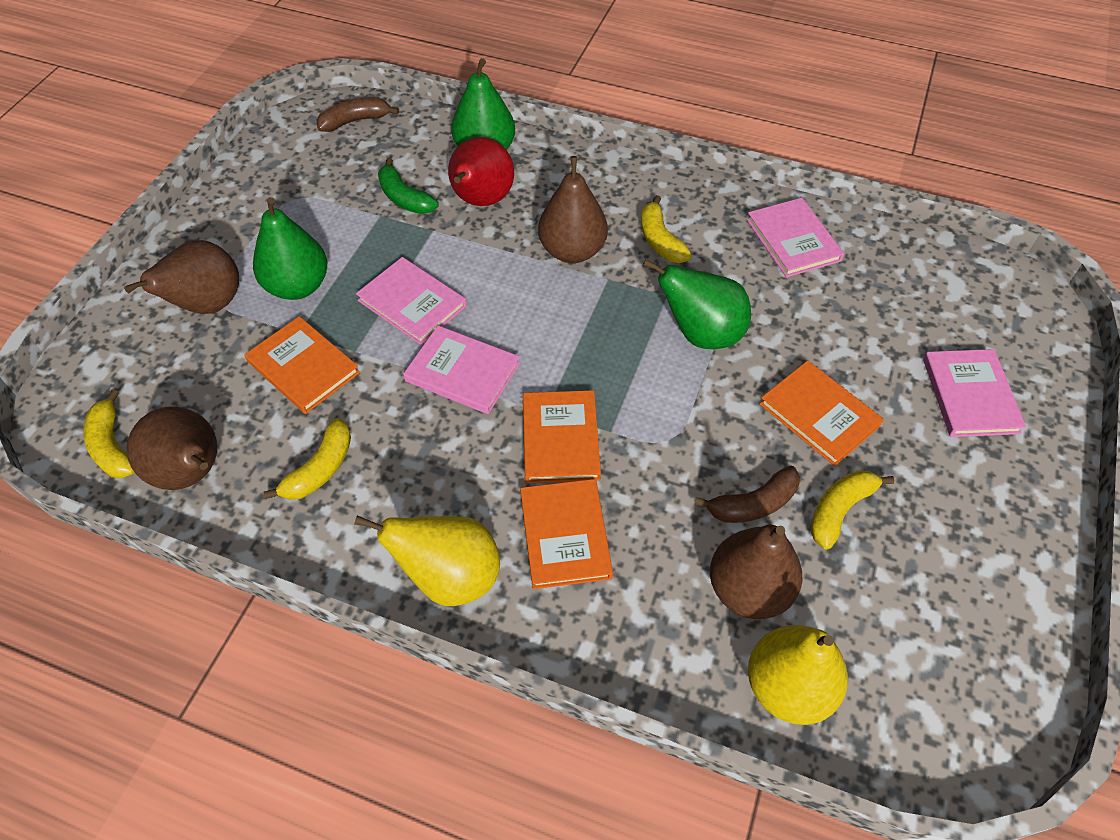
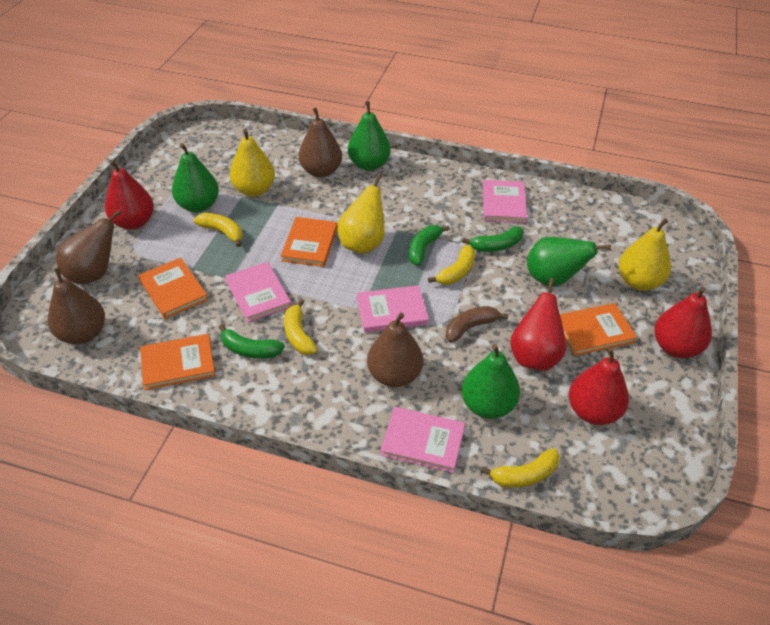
brown banana: [317,97,399,132] [694,465,800,523] = 2 -> [446,306,509,343] = 1
green banana: [378,158,439,214] = 1 -> [219,324,285,359] [409,225,450,265] [463,226,524,252] = 3
green pear: [253,197,327,300] [451,58,515,150] [643,259,751,349] = 3 -> [172,143,219,213] [348,101,391,171] [461,344,520,419] [527,237,611,286] = 4
red pear: [448,137,514,206] = 1 -> [105,160,154,230] [510,278,566,371] [569,348,629,425] [654,287,712,358] = 4
yellow pear: [354,516,500,606] [748,625,848,725] = 2 -> [230,128,275,197] [337,174,385,254] [619,218,671,291] = 3

